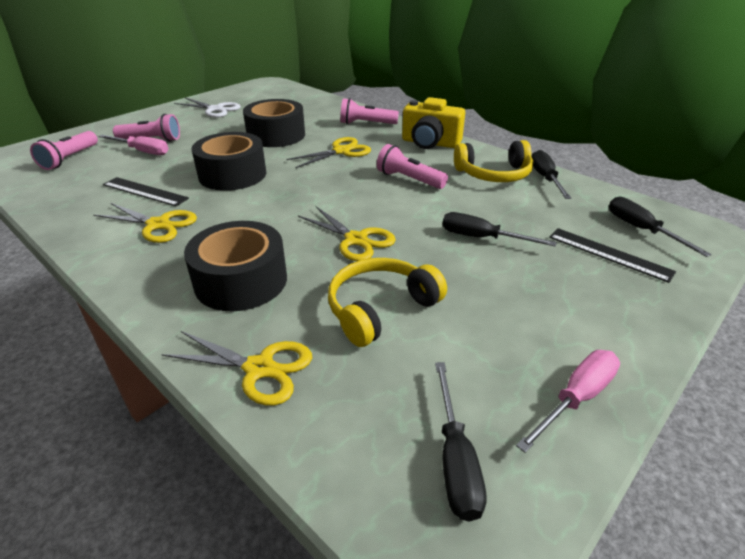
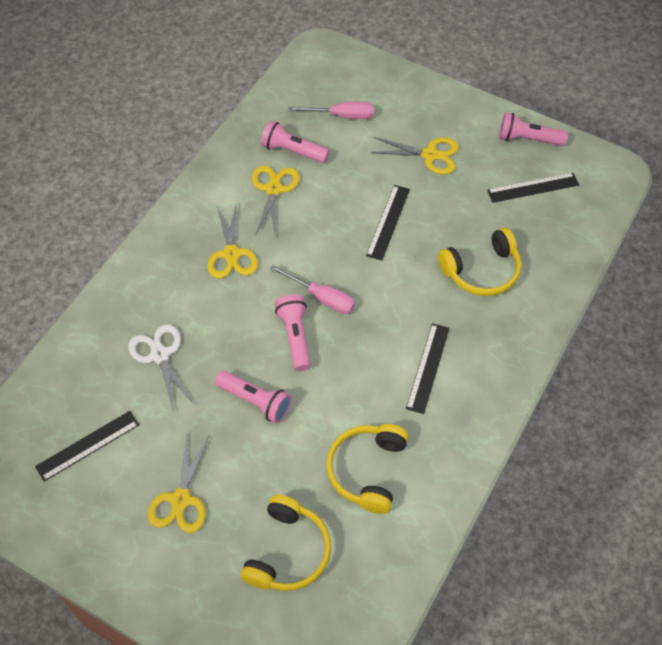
black ruler: [103,177,189,206] [549,228,676,283] = 2 -> [35,411,139,481] [366,185,410,261] [406,323,450,414] [487,173,579,203] = 4
black screwdriver: [435,362,486,522] [442,212,557,247] [532,150,572,199] [609,197,712,257] = 4 -> none = 0
black tape: [184,221,287,311] [191,132,266,191] [243,99,305,147] = 3 -> none = 0
yellow camera: [402,97,465,149] = 1 -> none = 0
yellow headphones: [328,258,447,347] [454,140,533,182] = 2 -> [240,494,331,591] [326,424,408,514] [438,228,522,296] = 3

